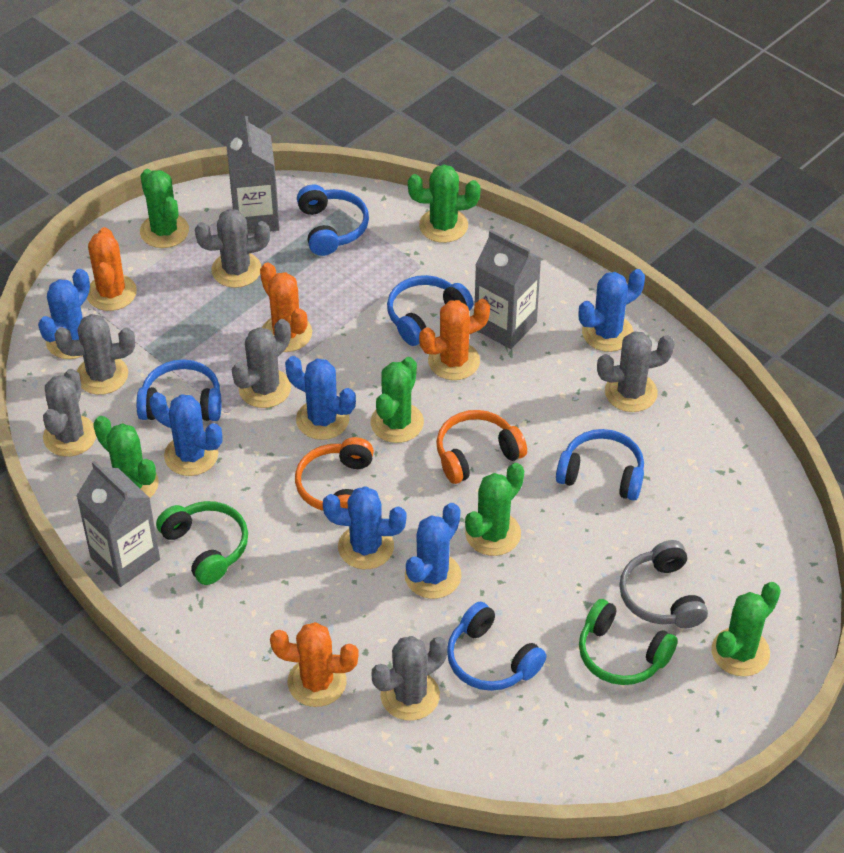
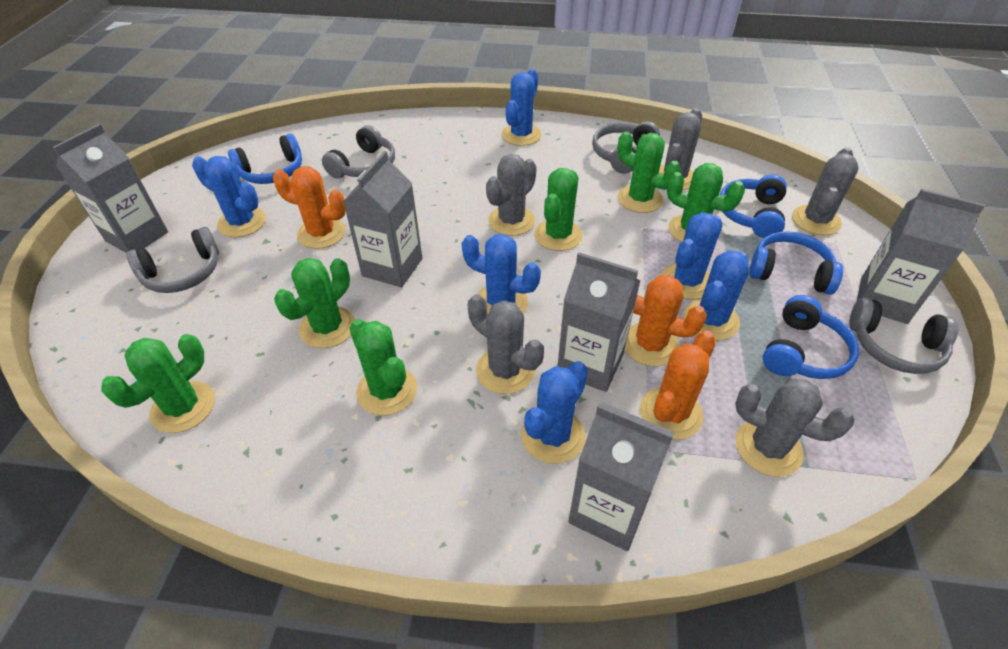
blue headphones: [136,359,221,421] [297,184,369,256] [387,275,473,346] [447,602,547,691] [556,429,644,501] = 5 -> [228,134,302,184] [720,174,787,238] [749,231,843,295] [763,295,859,379] = 4
green headphones: [156,501,248,585] [579,599,678,685] = 2 -> none = 0
grey cactus: [43,369,96,457] [54,314,135,395] [195,209,270,288] [232,319,291,408] [372,636,447,721] [597,331,675,412] = 6 -> [468,294,544,394] [486,154,537,236] [659,108,702,190] [735,379,855,477] [792,147,859,235] = 5
grey carton: [76,461,160,587] [226,116,280,234] [475,230,541,349] = 3 -> [53,124,168,253] [343,151,422,287] [558,252,641,392] [568,404,675,551] [857,189,985,324] = 5
grey headphones: [619,540,708,628] = 1 -> [126,227,219,293] [322,125,395,179] [592,121,660,174] [849,297,959,374] = 4
orange cactus: [87,227,137,311] [260,262,312,352] [270,622,359,707] [419,299,490,380] = 4 -> [273,166,346,249] [625,275,707,366] [640,331,716,440] = 3
orange headphones: [295,437,374,511] [436,410,527,484] = 2 -> none = 0

